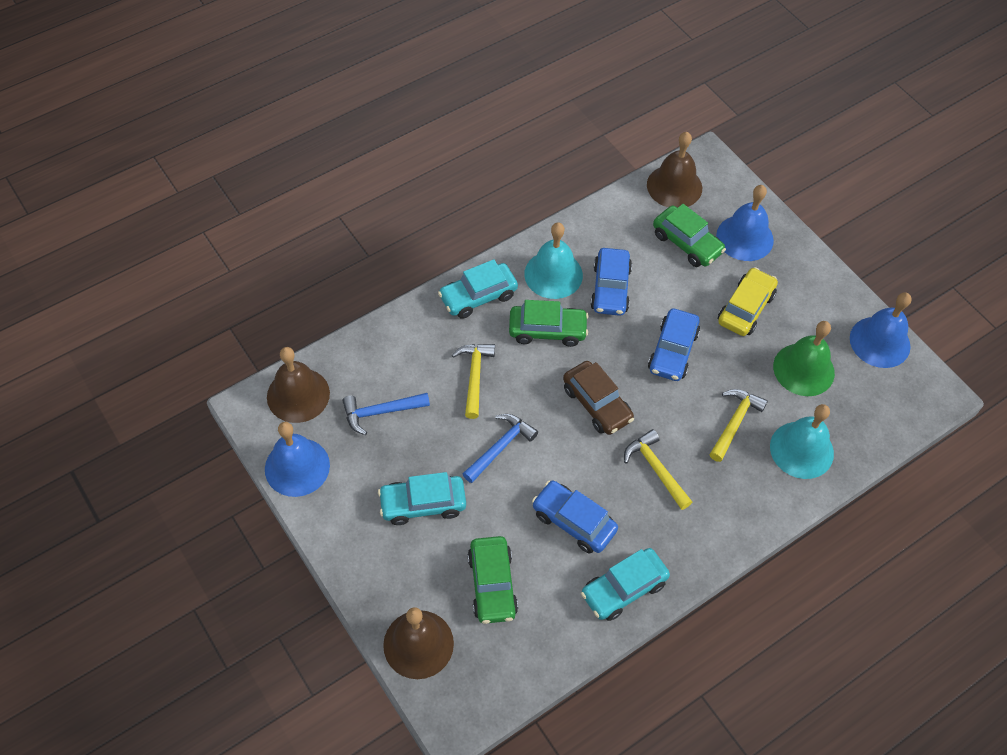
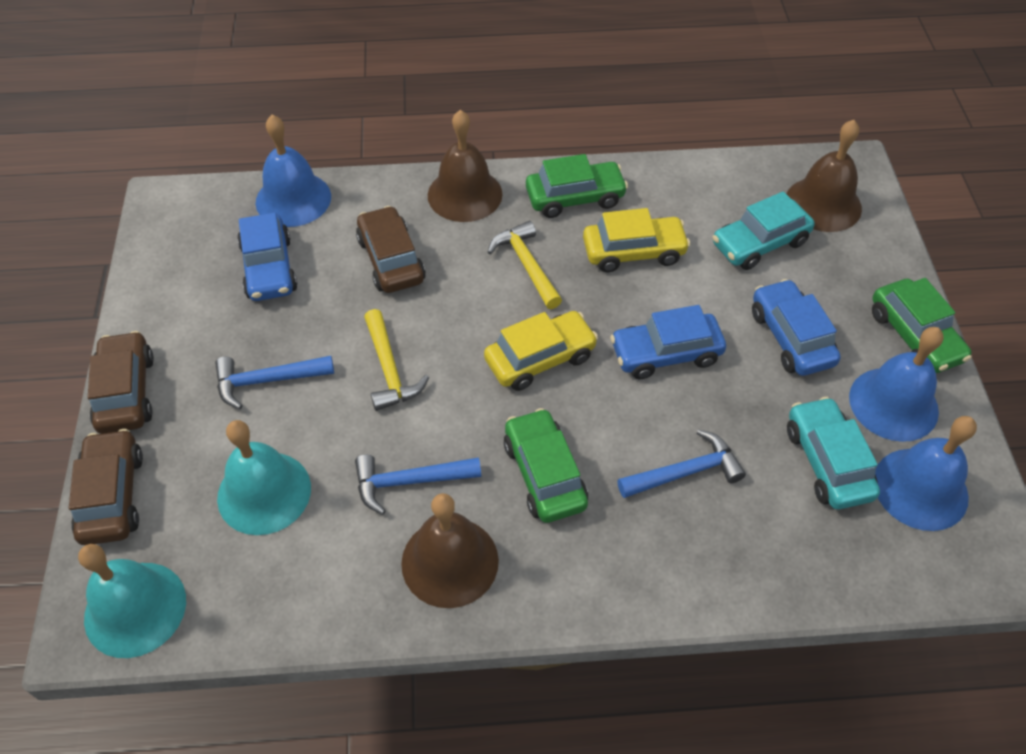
blue hammer: [342,393,430,435] [463,414,538,483] = 2 -> [215,356,334,409] [355,455,481,515] [617,429,746,498] = 3
brown car: [563,361,634,435] = 1 -> [69,429,143,545] [88,331,154,434] [356,206,426,293] = 3
green bell: [773,321,835,396] = 1 -> none = 0
turquoise car: [378,472,466,525] [438,259,518,319] [581,548,670,621] = 3 -> [713,191,815,270] [787,397,880,509] = 2
yellow car: [718,267,778,336] = 1 -> [484,311,598,391] [583,208,690,272] = 2
yellow hammer: [452,344,495,419] [624,429,692,510] [710,389,768,462] = 3 -> [364,309,429,411] [488,221,562,309] = 2

